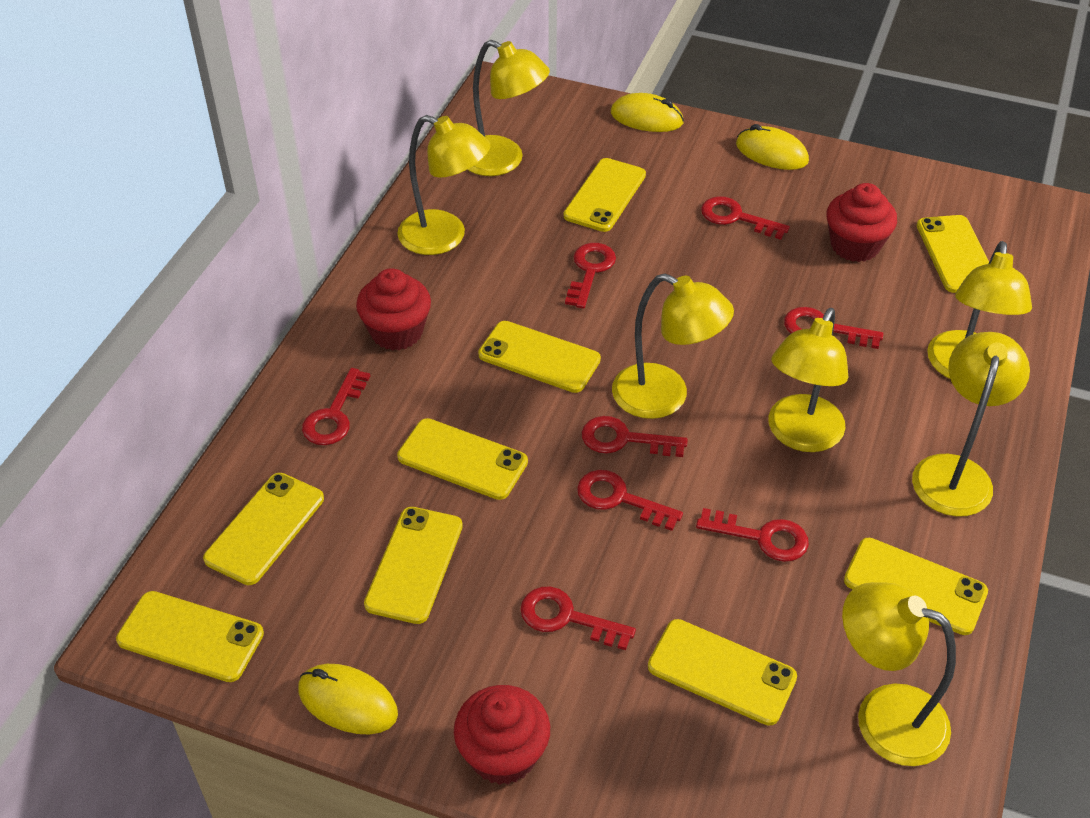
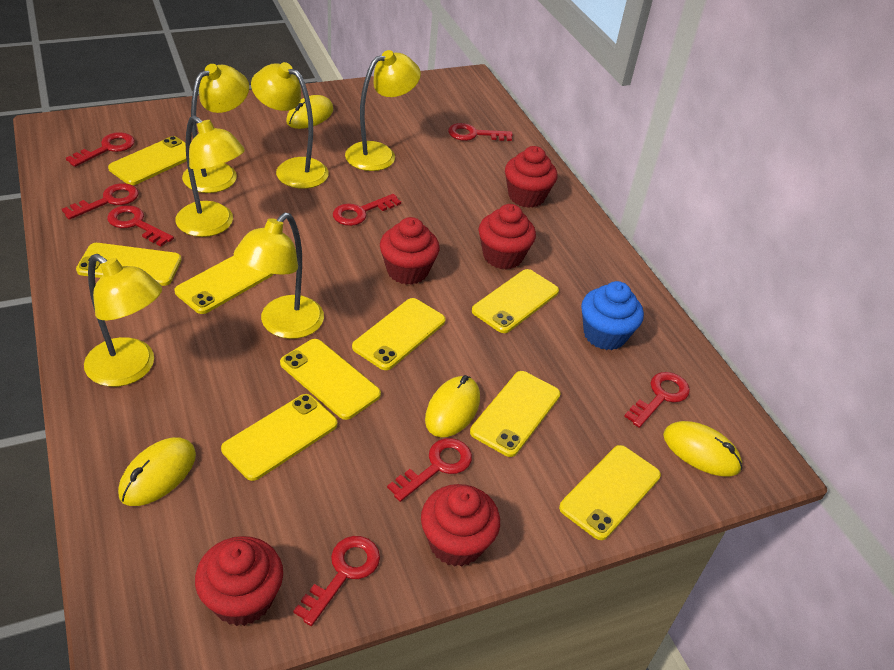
blue cupcake: none = 0 -> [581,281,644,350] = 1
red cupcake: [356,268,431,351] [454,685,550,785] [826,183,897,262] = 3 -> [195,536,283,626] [380,217,439,285] [421,484,500,567] [478,204,536,269] [505,146,558,208] = 5
yellow lamp: [398,115,490,255] [467,40,550,176] [612,274,734,419] [768,308,848,452] [842,582,956,766] [912,332,1030,517] [927,241,1032,379] = 7 -> [84,254,162,387] [175,116,245,237] [182,64,249,193] [234,213,324,339] [251,62,329,189] [345,50,421,171] = 6
yellow mouse: [298,664,398,734] [611,93,684,132] [736,124,809,170] = 3 -> [118,437,196,506] [286,95,333,129] [425,375,480,437] [663,421,742,476] = 4

